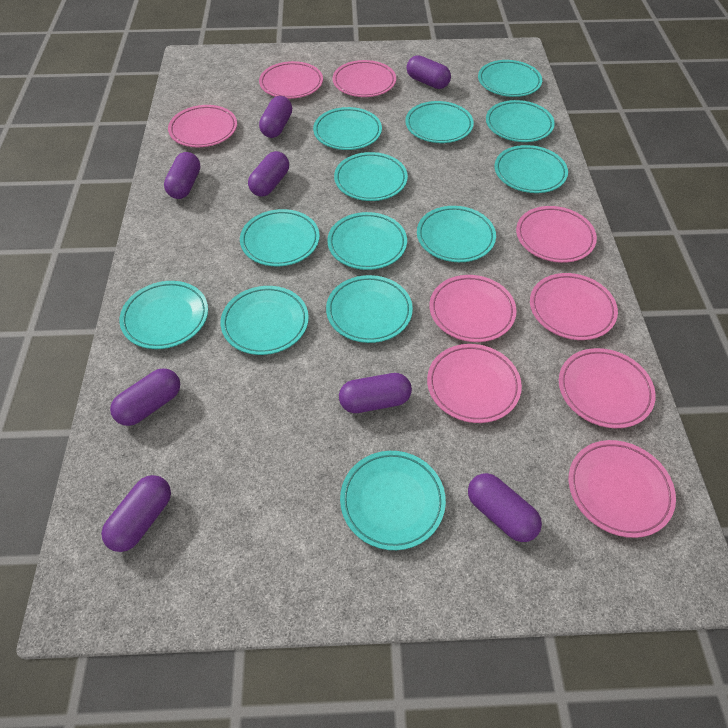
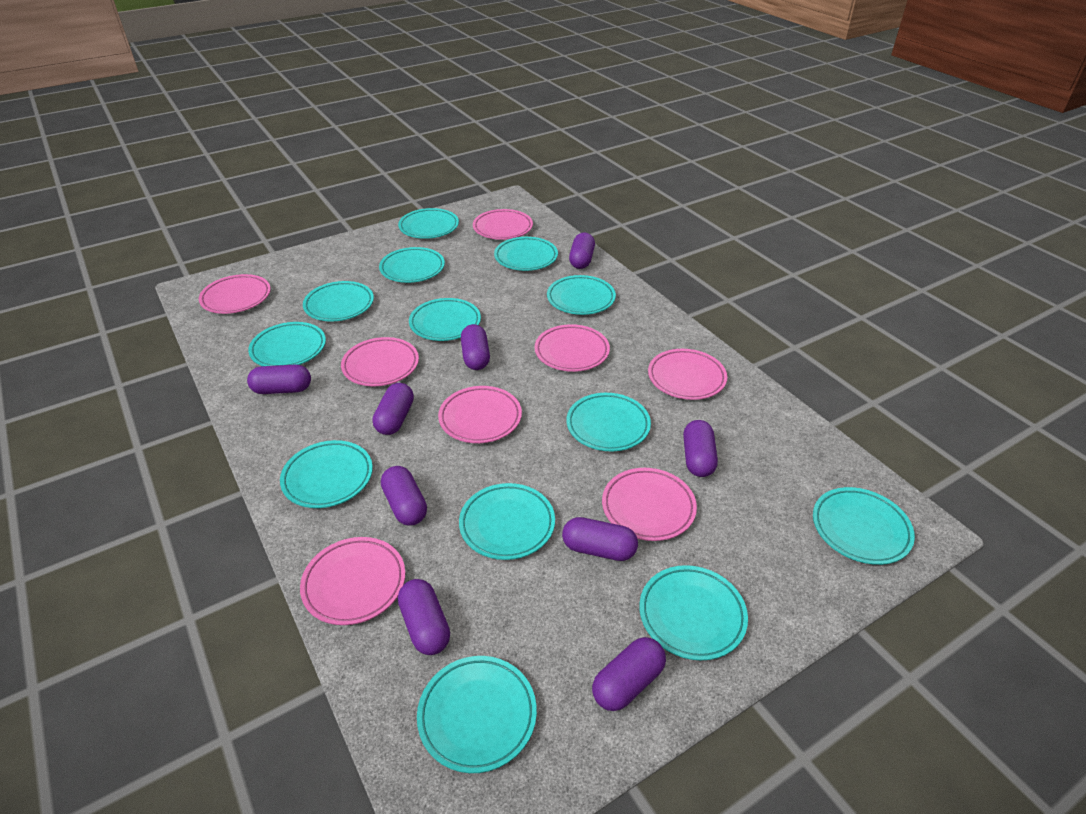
pink plate: [168,105,237,147] [259,61,323,99] [333,60,396,97] [427,344,522,423] [429,275,517,342] [516,206,597,263] [530,273,618,340] [559,348,656,428] [569,440,676,538] = 9 -> [199,274,271,314] [300,537,405,625] [341,337,419,386] [438,386,522,443] [473,209,533,240] [535,324,610,372] [602,468,697,541] [648,349,727,400] = 8
purple capsule: [101,475,171,552] [110,368,180,426] [164,152,200,199] [248,151,289,197] [259,96,292,138] [339,373,412,413] [407,55,451,89] [468,473,542,542] = 8 -> [247,365,311,394] [373,383,414,435] [381,466,427,525] [398,579,450,655] [461,324,490,370] [562,517,638,561] [569,232,595,269] [592,637,666,711] [683,420,718,477] = 9

